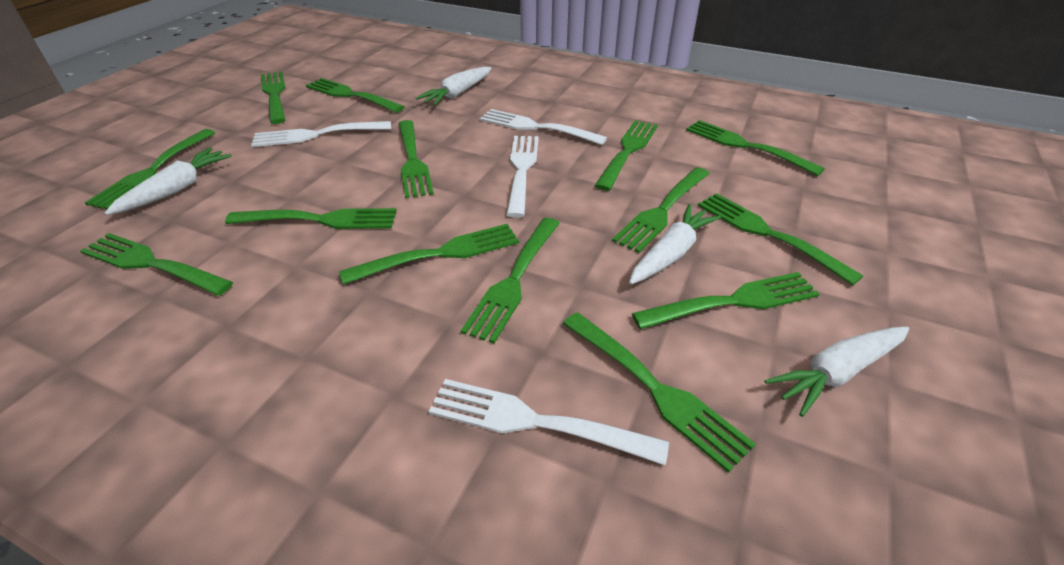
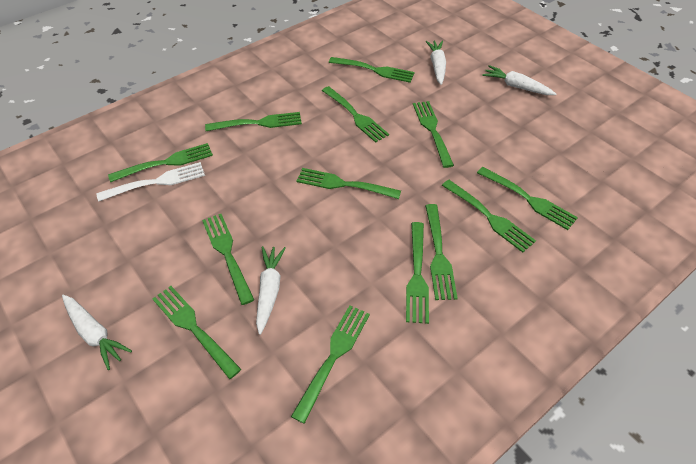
green fork: [80,233,233,296] [85,129,215,210] [225,208,397,229] [261,71,285,124] [306,78,405,113] [339,224,519,285] [398,120,434,198] [461,218,560,343] [563,312,756,473] [595,120,658,191] [612,167,710,253] [632,272,819,329] [686,120,825,176] [698,193,863,286] = 14 -> [108,143,213,182] [152,286,241,379] [202,214,254,305] [205,112,302,131] [291,305,370,424] [297,168,401,199] [322,86,389,143] [329,57,415,83] [406,222,429,324] [413,101,454,168] [425,204,458,300] [442,180,536,253] [477,167,578,230] = 13
white fork: [251,121,391,147] [429,379,669,465] [480,109,607,145] [506,136,539,218] = 4 -> [97,162,205,202] = 1

